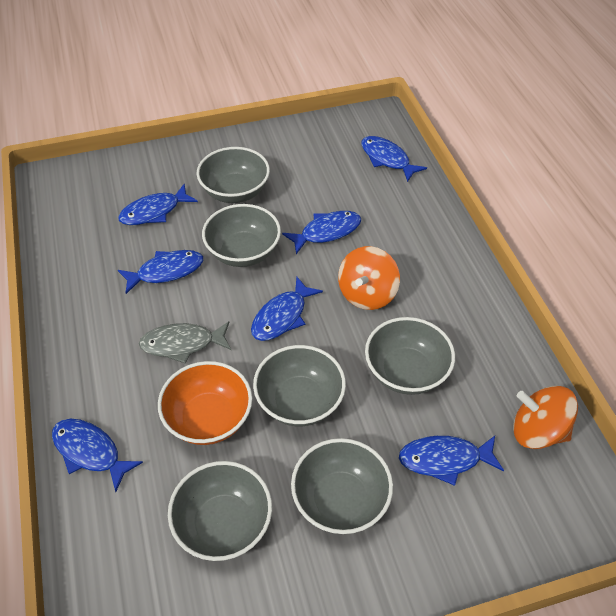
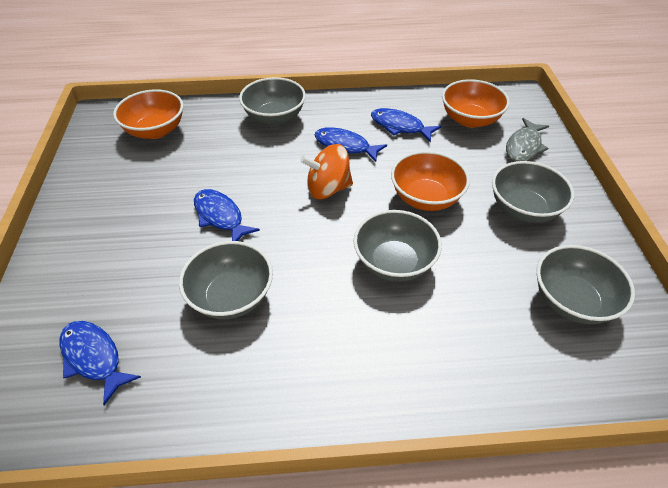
blue fish: [52,419,143,492] [118,184,198,225] [118,250,203,294] [251,276,323,341] [282,211,361,254] [361,136,427,182] [399,436,504,486] = 7 -> [59,321,141,405] [194,189,260,241] [315,127,387,162] [371,108,441,142] = 4
grey bowl: [168,461,272,561] [197,147,270,203] [202,204,281,267] [253,345,346,426] [291,438,393,534] [365,317,455,395] = 6 -> [179,241,273,319] [239,77,306,125] [353,210,442,282] [492,161,574,223] [536,245,635,324] = 5
orange bowl: [158,361,252,445] = 1 -> [113,89,184,139] [391,151,470,211] [442,79,510,128] = 3
orange spinning top: [338,246,400,310] [513,386,578,449] = 2 -> [300,144,353,199] = 1

